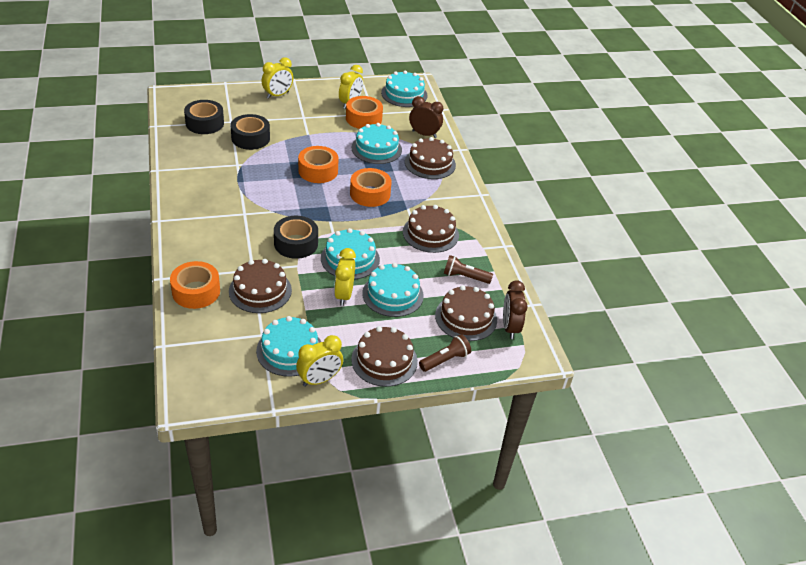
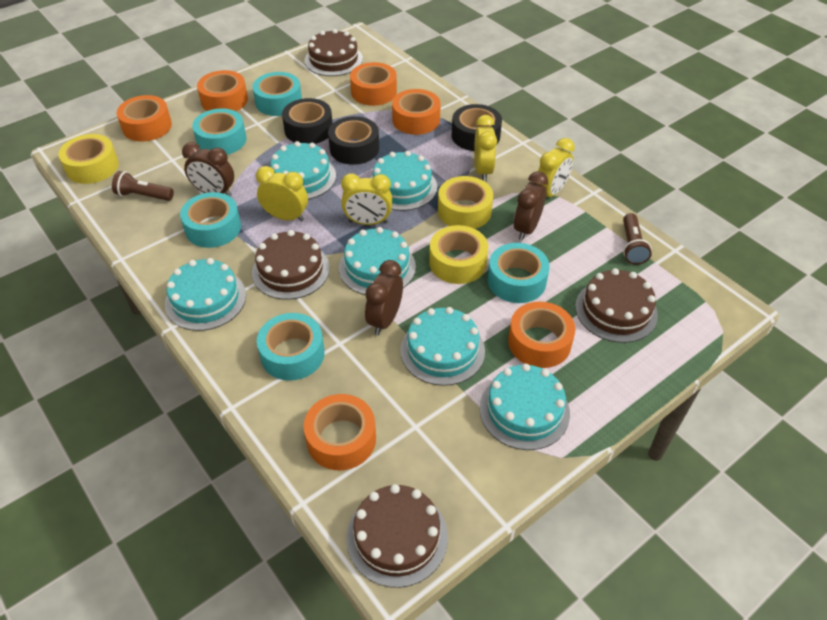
brown cake: [229,259,292,313] [351,326,418,387] [403,205,459,253] [405,137,456,179] [435,285,497,341] = 5 -> [252,230,330,300] [305,29,363,76] [346,484,448,588] [575,268,658,343] = 4
brown clock: [409,96,443,138] [503,280,528,339] = 2 -> [182,142,234,197] [365,260,403,335] [514,171,548,240] = 3
orange tape: [170,261,220,309] [298,146,339,183] [346,96,383,129] [350,168,392,207] = 4 -> [117,95,172,141] [197,70,248,111] [304,394,376,470] [350,62,397,106] [392,89,441,135] [508,302,575,368] = 6
turquoise cake: [256,316,321,377] [321,228,380,279] [352,123,402,164] [362,263,424,317] [381,71,428,107] = 5 -> [165,258,246,331] [270,141,336,199] [339,227,416,295] [371,151,437,211] [400,307,485,386] [479,364,570,450] = 6
turquoise tape: none = 0 -> [180,192,241,248] [192,108,247,155] [252,72,302,116] [257,313,325,381] [487,243,550,303] = 5
yellow tape: none = 0 -> [58,134,119,184] [429,225,489,284] [438,176,493,229] = 3

